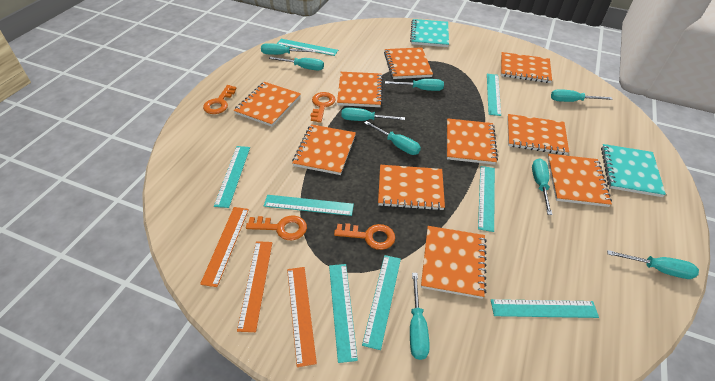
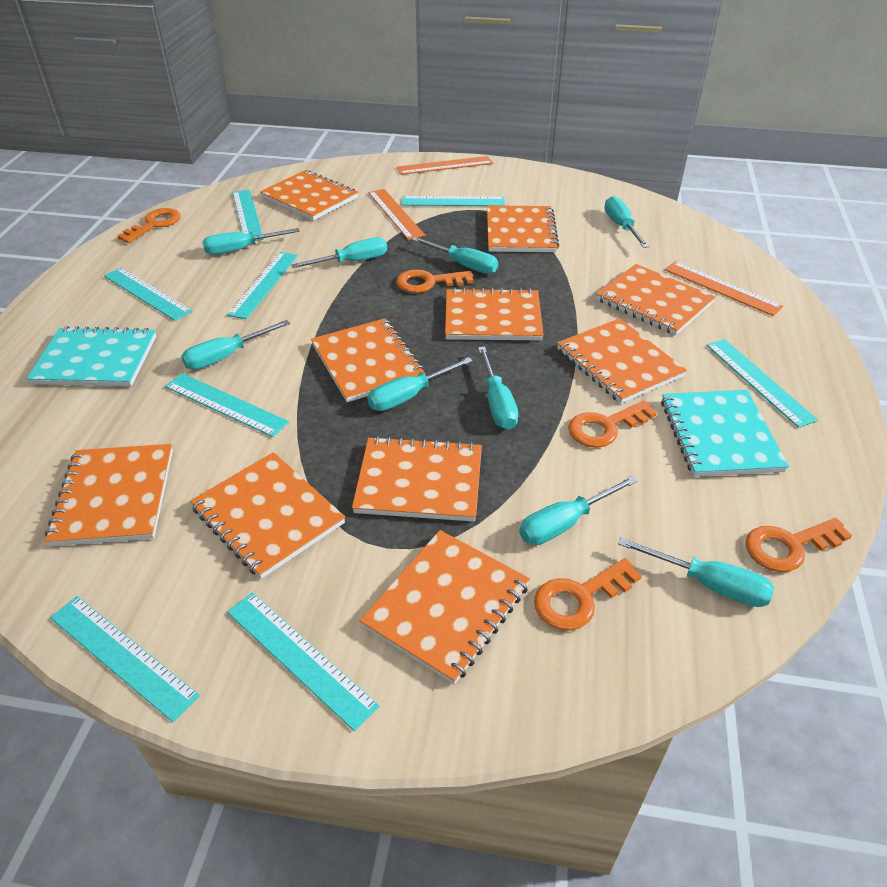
orange key: [203,85,237,114] [246,216,307,240] [311,92,336,123] [334,223,395,250] = 4 -> [117,208,181,243] [396,270,473,293] [534,558,641,631] [568,400,657,448] [745,518,852,572] = 5

